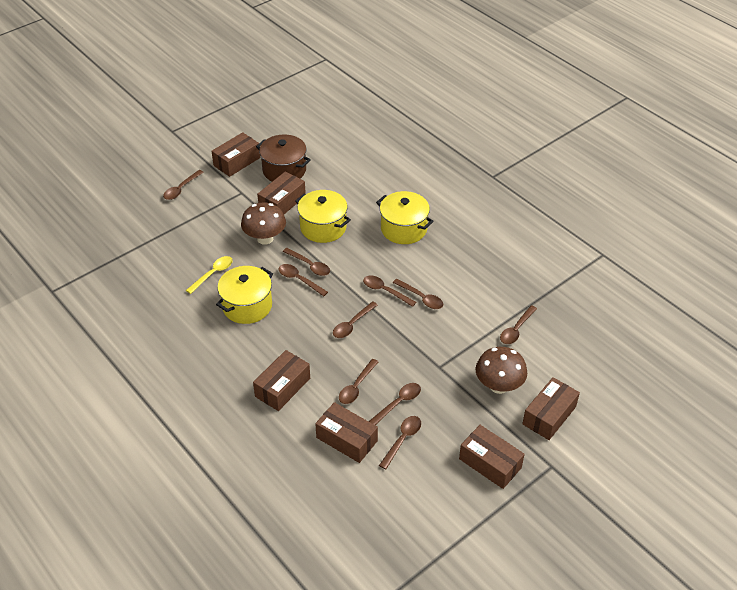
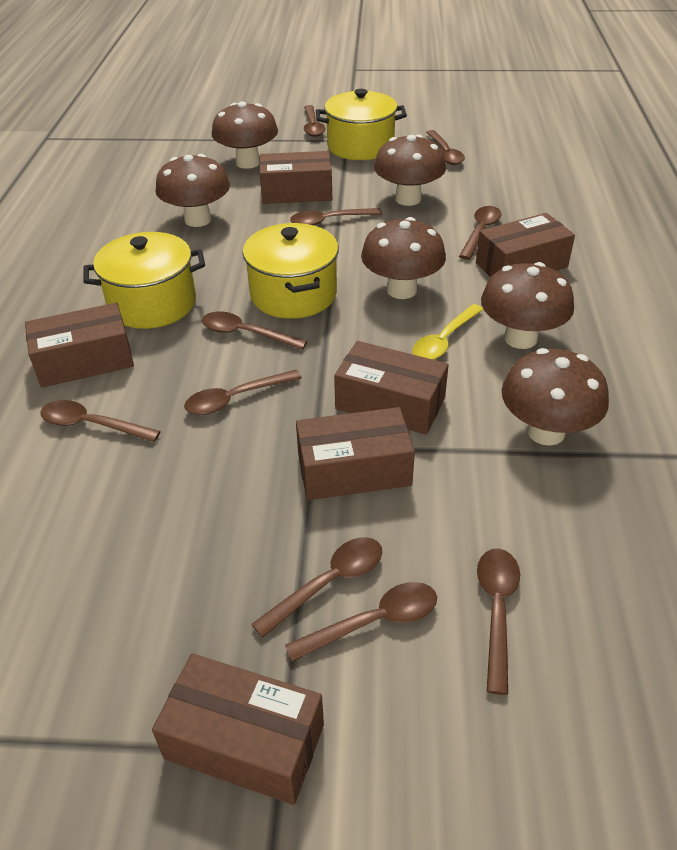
brown mushroom: [241,202,286,245] [475,347,527,394] = 2 -> [155,154,230,227] [212,101,278,169] [361,217,446,299] [374,134,446,206] [481,262,574,349] [502,348,609,446] = 6
brown pot: [256,134,311,182] = 1 -> none = 0

